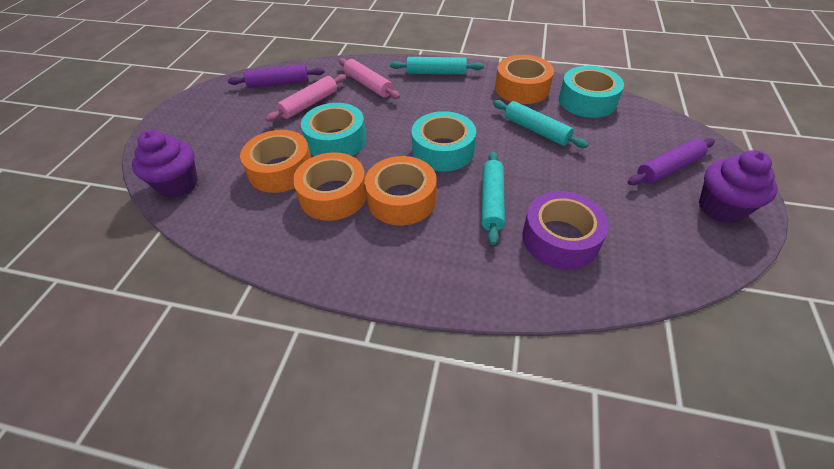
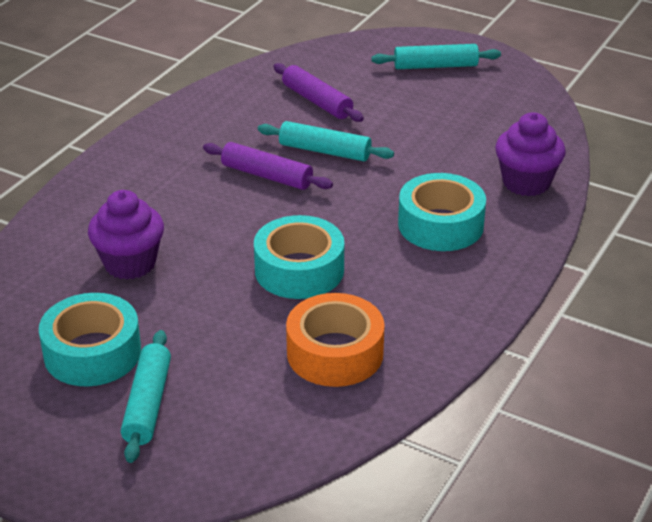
orange tape: [240,130,311,193] [293,152,367,221] [365,156,437,225] [495,55,554,104] = 4 -> [286,293,385,387] = 1
pink rolling pin: [265,74,346,122] [338,58,400,99] = 2 -> none = 0
purple tape: [522,191,609,270] = 1 -> none = 0

